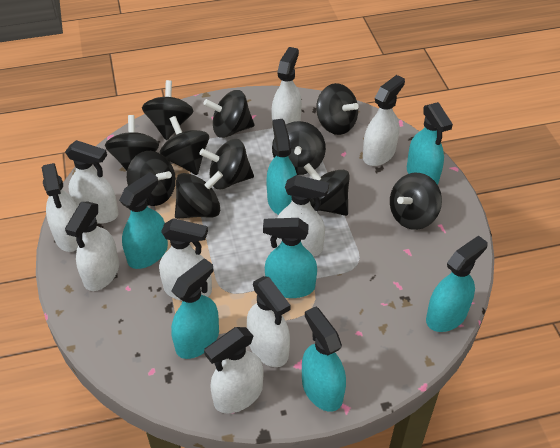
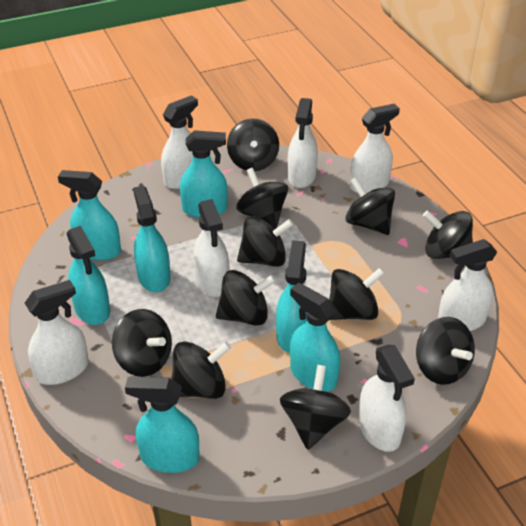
white spray bottle: [42,163,78,252] [65,140,119,224] [65,202,119,291] [159,218,212,301] [204,327,263,414] [247,276,290,367] [271,47,302,134] [276,175,329,257] [363,75,405,166] = 9 -> [25,280,89,385] [161,95,198,189] [193,199,229,297] [288,98,318,188] [350,104,400,193] [358,345,415,452] [438,239,497,331] = 7

